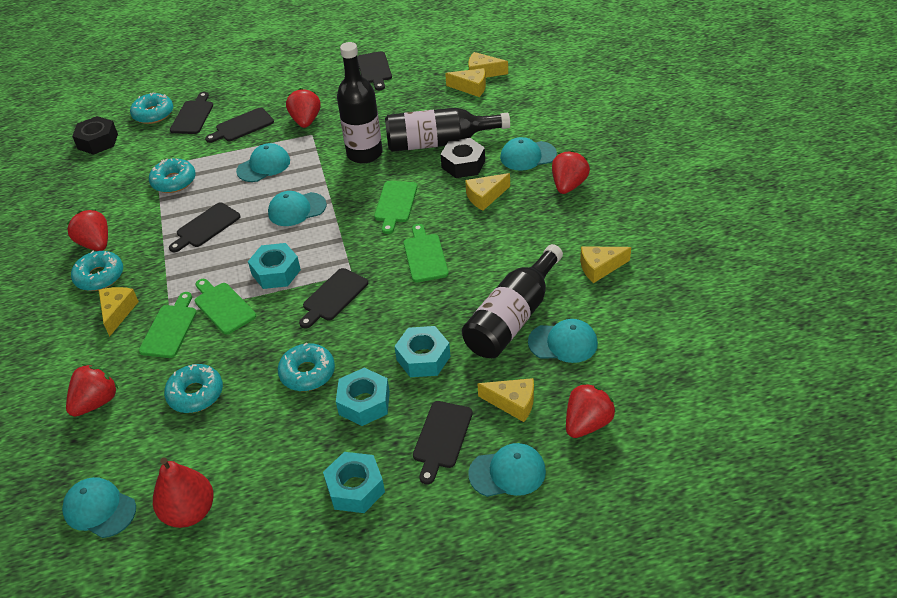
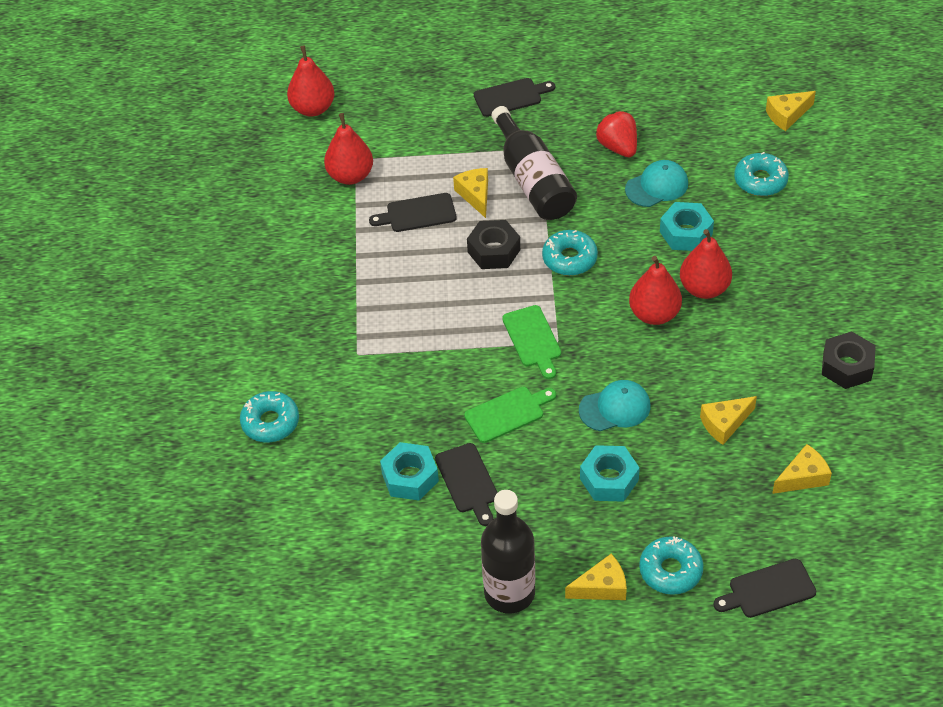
black bottle: [337,42,383,164] [385,108,510,152] [462,244,563,358] = 3 -> [481,490,535,614] [491,106,577,220] = 2
black cutting board: [169,202,240,252] [170,92,213,134] [205,108,274,143] [299,268,368,329] [357,51,392,90] [413,401,473,485] = 6 -> [369,193,456,232] [435,443,498,526] [474,78,555,117] [713,559,816,618] = 4
green cutting board: [139,292,197,358] [195,279,256,334] [374,181,417,234] [404,224,449,282] = 4 -> [464,387,556,443] [502,305,561,379] = 2
red pear: [153,457,214,528] = 1 -> [287,45,335,117] [324,113,373,185] [629,256,682,325] [680,229,732,299] = 4
red strawberry: [66,209,108,251] [66,364,118,417] [286,88,321,128] [552,150,590,194] [566,383,616,438] = 5 -> [595,111,637,157] = 1
turquoise cap: [62,477,136,538] [236,143,290,182] [268,191,327,226] [468,443,546,497] [500,137,557,171] [528,319,598,363] = 6 -> [579,380,651,431] [625,160,688,207] = 2
turquoise donut: [71,251,123,291] [130,93,173,124] [149,158,196,193] [164,364,223,413] [278,342,335,391] = 5 -> [240,391,299,442] [542,230,598,276] [639,536,704,595] [734,152,789,196] = 4
turquoise nut: [248,243,301,289] [323,452,385,513] [336,368,390,426] [394,326,451,377] = 4 -> [380,442,439,501] [580,445,640,502] [660,202,714,251] = 3
yellow cheese: [99,287,139,337] [445,68,486,97] [465,173,510,211] [468,52,508,78] [477,378,534,422] [580,246,631,283] = 6 -> [453,168,488,218] [565,554,627,600] [700,396,757,445] [766,91,816,131] [772,444,832,494] = 5

